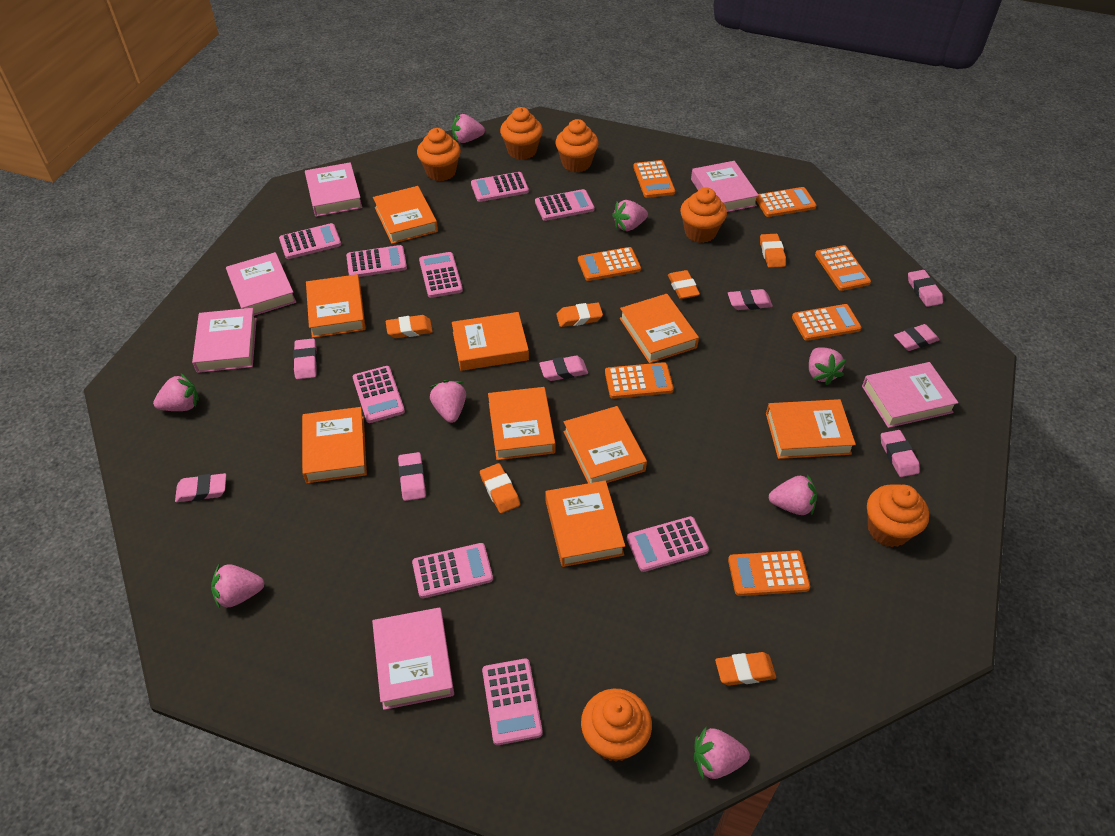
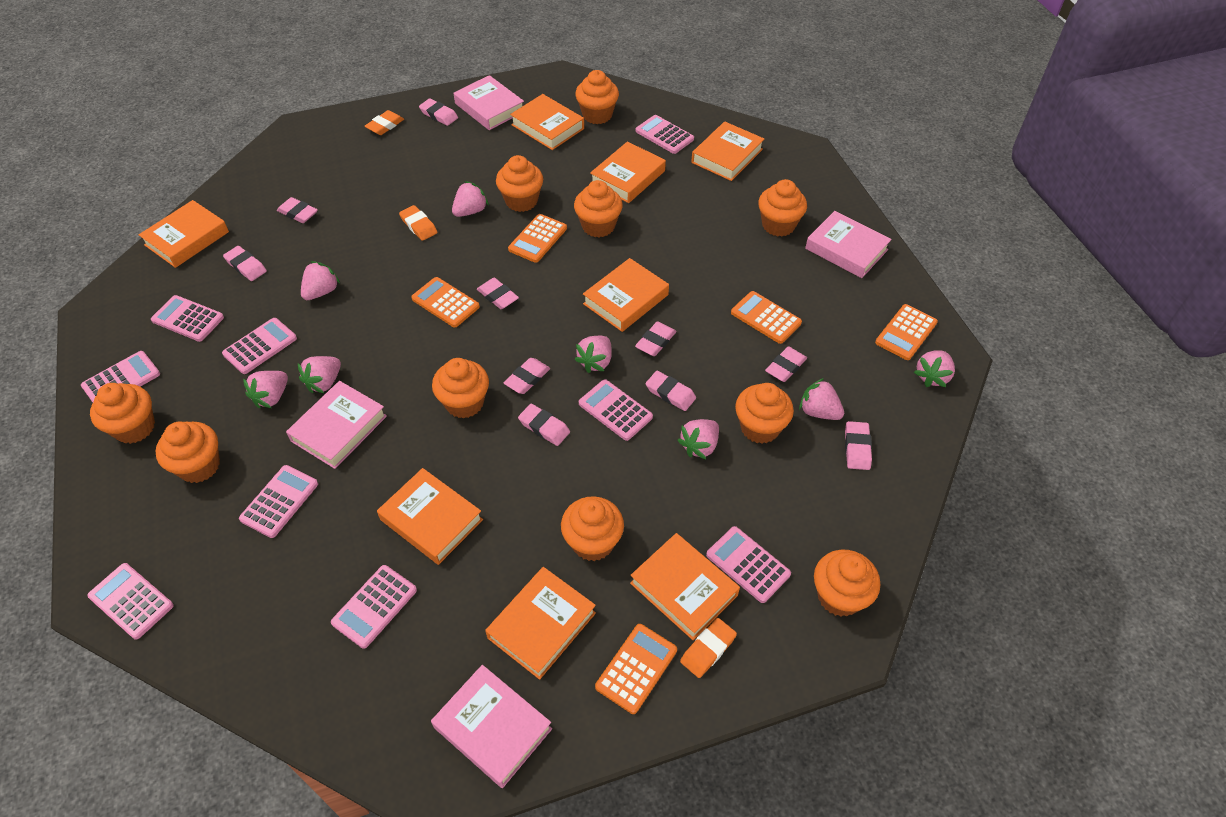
orange book: [302,407,367,483] [306,274,366,338] [373,186,438,244] [452,312,529,371] [488,387,555,460] [545,480,625,567] [563,406,647,483] [620,294,699,363] [766,399,856,459] = 9 -> [139,200,229,268] [377,468,483,565] [485,567,596,680] [510,94,584,150] [583,258,669,332] [590,142,666,203] [630,533,740,640] [691,121,764,181] = 8
orange calculator: [578,247,641,281] [605,362,674,399] [633,160,675,198] [728,550,810,596] [756,187,816,217] [792,304,861,341] [815,245,871,291] = 7 -> [411,277,480,327] [508,214,567,263] [595,624,677,714] [731,291,802,344] [875,304,938,360] = 5
orange cupcake: [417,128,461,181] [500,107,543,160] [556,119,599,172] [581,689,652,762] [680,187,727,243] [867,484,929,547] = 6 -> [90,383,155,444] [156,421,220,483] [432,358,489,419] [496,155,543,212] [561,496,624,561] [574,180,623,237] [575,70,619,124] [735,383,794,444] [758,179,807,237] [814,550,880,617] = 10
orange eraser: [386,315,433,338] [480,463,520,513] [556,302,603,327] [668,270,700,299] [715,652,776,686] [760,234,786,268] = 6 -> [365,110,404,135] [399,205,438,241] [680,618,737,678] = 3
pink book: [192,308,257,373] [226,252,296,316] [305,162,362,217] [372,607,454,710] [691,161,759,212] [862,362,958,428] = 6 -> [286,381,387,469] [431,665,552,788] [454,75,524,130] [805,211,892,278] = 4
pink eraser: [175,473,226,502] [293,338,317,379] [398,452,426,501] [539,356,588,381] [728,289,773,310] [881,430,920,477] [894,324,939,351] [908,270,943,307] = 8 -> [223,246,267,281] [277,197,318,223] [419,98,458,126] [477,278,519,309] [504,358,550,394] [518,404,570,446] [635,322,677,356] [645,371,696,411] [765,347,807,382] [845,421,872,470] = 10

